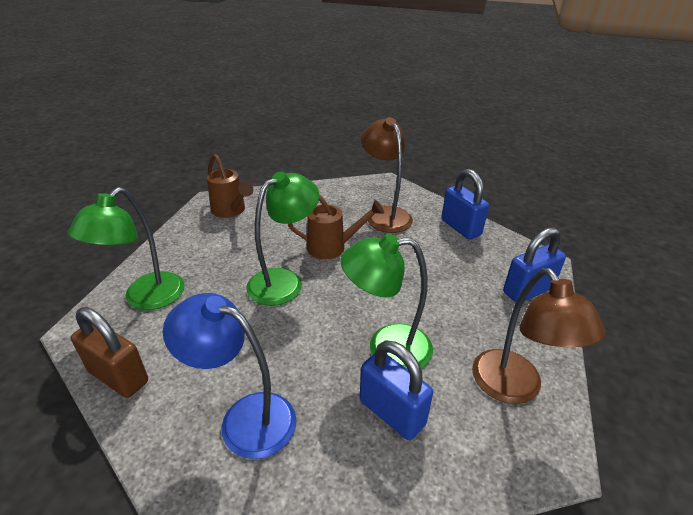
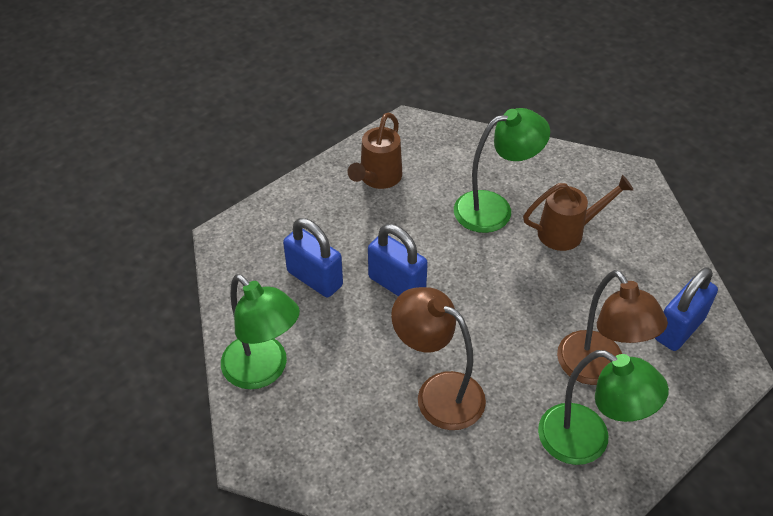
blue lamp: [163,293,297,459] = 1 -> none = 0
brown padlock: [71,307,148,398] = 1 -> none = 0

